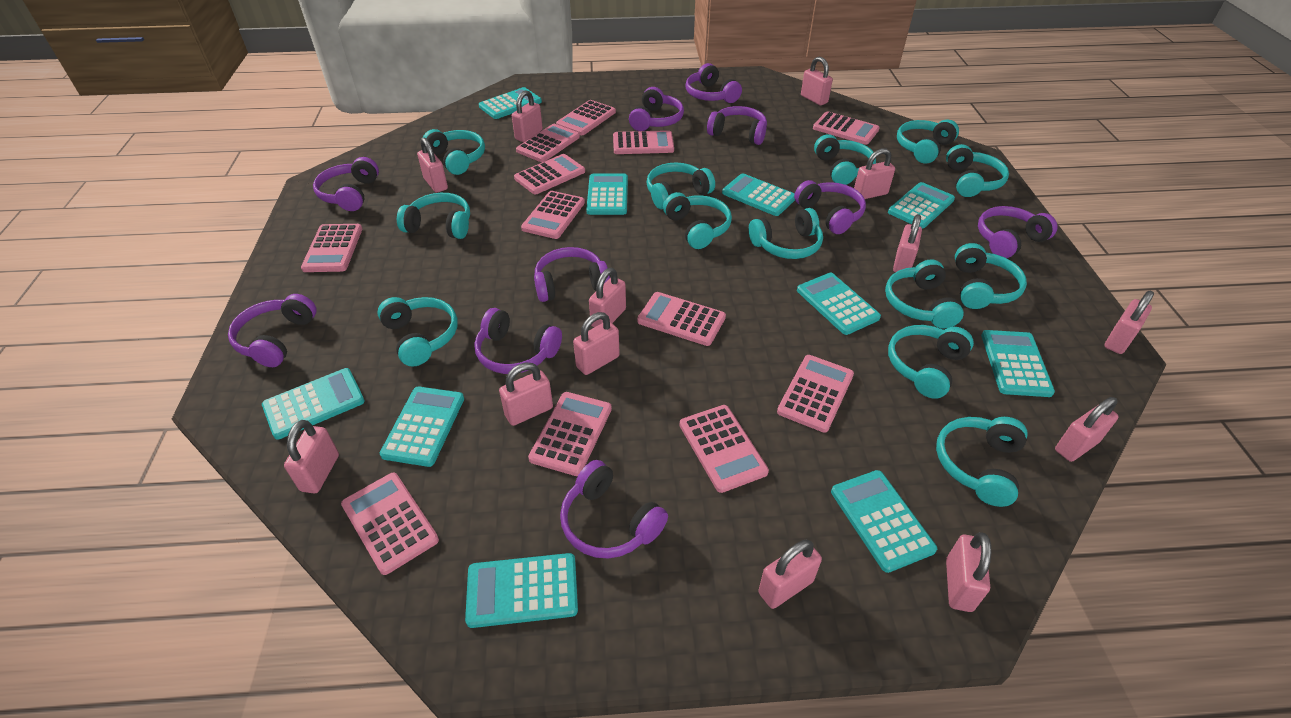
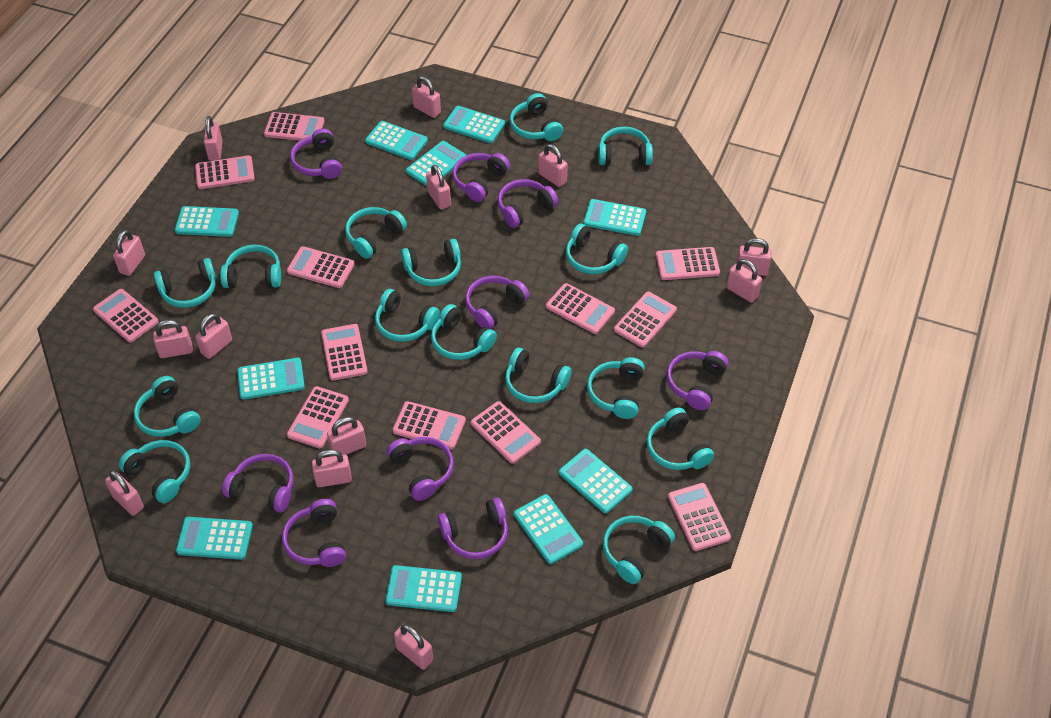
purple headphones: [228,294,317,367] [313,157,379,211] [474,308,562,374] [534,247,610,302] [560,460,668,558] [629,87,684,131] [685,63,742,103] [707,106,767,145] [794,180,866,234] [978,206,1058,258] = 10 -> [222,454,293,513] [282,499,346,567] [290,128,342,179] [387,437,454,501] [438,498,508,559] [452,153,510,202] [465,276,529,329] [498,179,558,228] [666,351,728,410] = 9
turquoise headphones: [377,297,458,367] [397,193,470,239] [423,129,485,175] [646,163,715,209] [663,192,732,249] [749,208,823,259] [814,134,876,185] [885,259,964,329] [888,325,974,399] [897,120,959,163] [936,417,1028,507] [946,144,1009,197] [955,243,1027,309] = 13 -> [119,440,190,503] [134,376,201,437] [154,258,216,308] [220,245,281,288] [345,207,407,259] [375,289,440,342] [401,239,461,286] [431,304,497,360] [505,348,572,403] [510,93,563,141] [566,224,628,274] [587,357,645,419] [598,127,653,165] [603,516,675,584] [646,407,714,470] = 15

